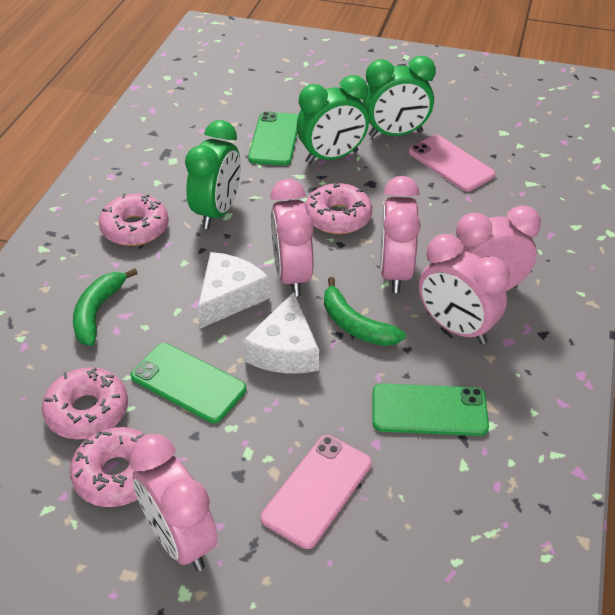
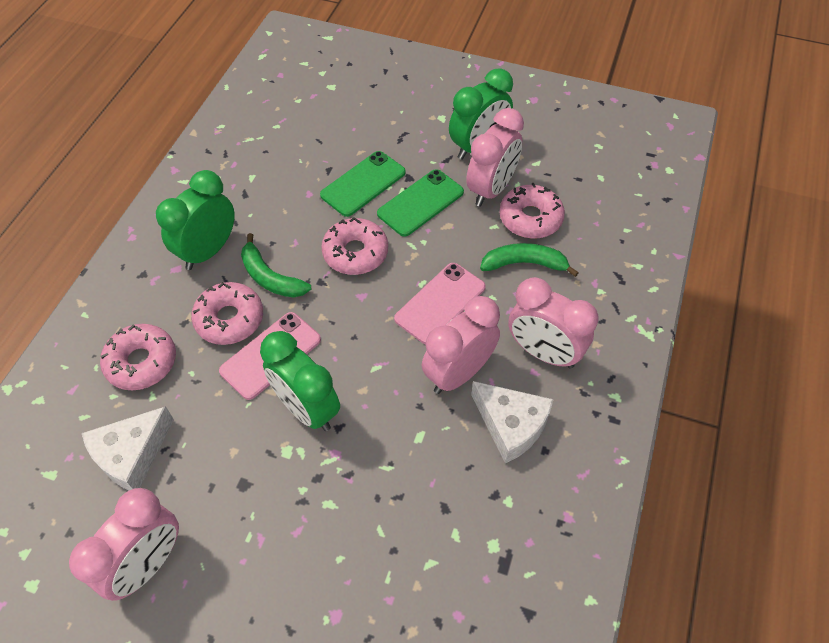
green phone: [131,343,246,423] [248,112,298,165] [373,383,489,436] = 3 -> [320,151,406,217] [377,169,464,237] = 2
pink clock: [129,434,218,571] [270,179,314,296] [380,176,421,293] [419,234,510,344] [456,205,541,291] = 5 -> [69,488,179,601] [422,296,500,394] [466,108,524,207] [508,277,598,369] = 4

